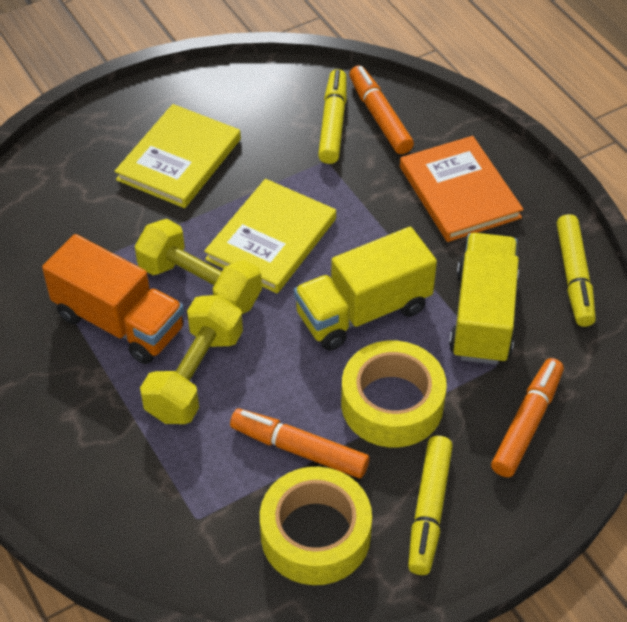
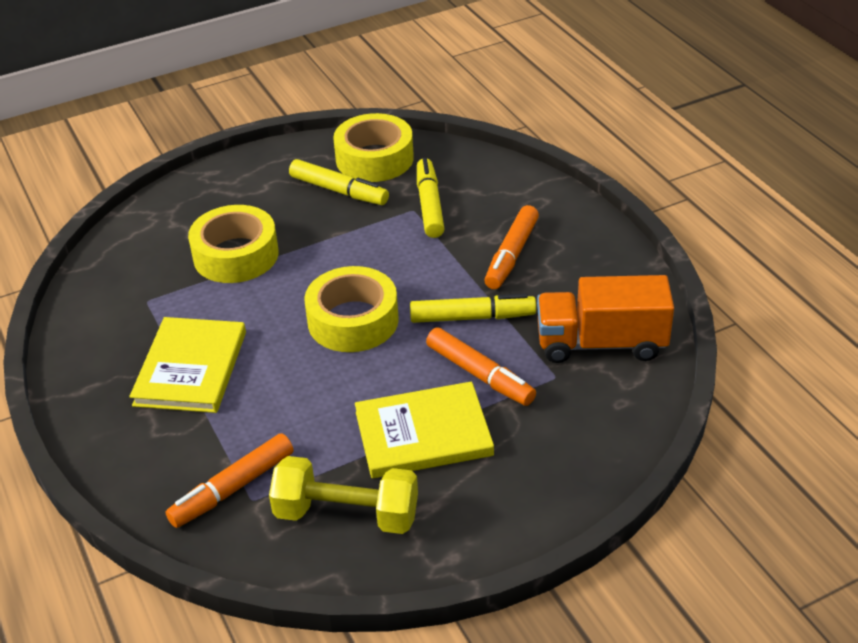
orange book: [400,136,524,242] = 1 -> none = 0
yellow dumbbell: [135,219,262,314] [140,295,243,424] = 2 -> [269,456,418,534] = 1
yellow tape: [260,467,372,585] [341,341,447,447] = 2 -> [188,205,279,283] [305,266,399,352] [333,113,414,182] = 3
yellow truck: [294,227,437,350] [449,233,519,365] = 2 -> none = 0

